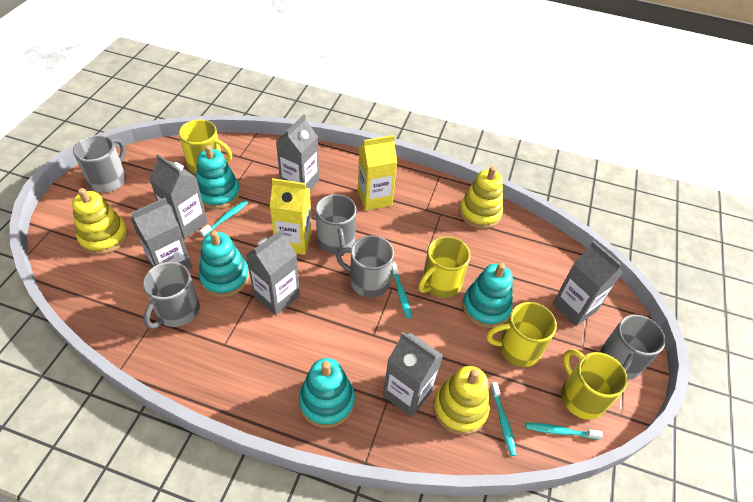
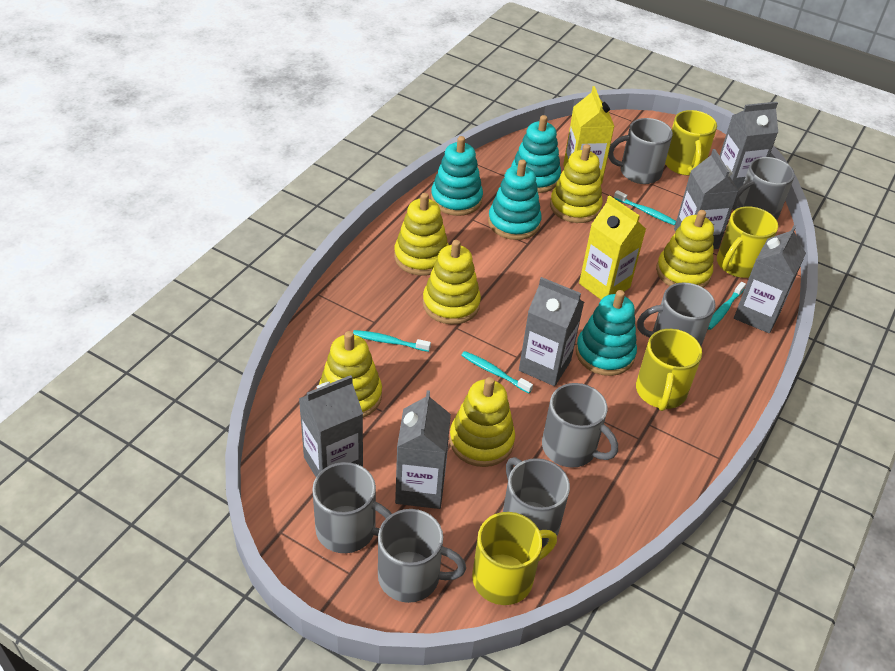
grey mug: [73,135,126,193] [143,262,200,329] [316,194,357,256] [336,235,394,297] [600,315,666,380] = 5 -> [312,462,392,553] [378,509,466,603] [503,457,570,547] [542,383,618,467] [608,118,673,184] [637,282,716,346] [733,157,795,220] = 7
yellow stacking toy: [72,188,128,255] [433,366,490,435] [459,166,503,229] = 3 -> [319,331,382,418] [394,193,449,276] [423,240,481,325] [449,377,515,467] [550,144,603,223] [656,210,714,288] = 6

